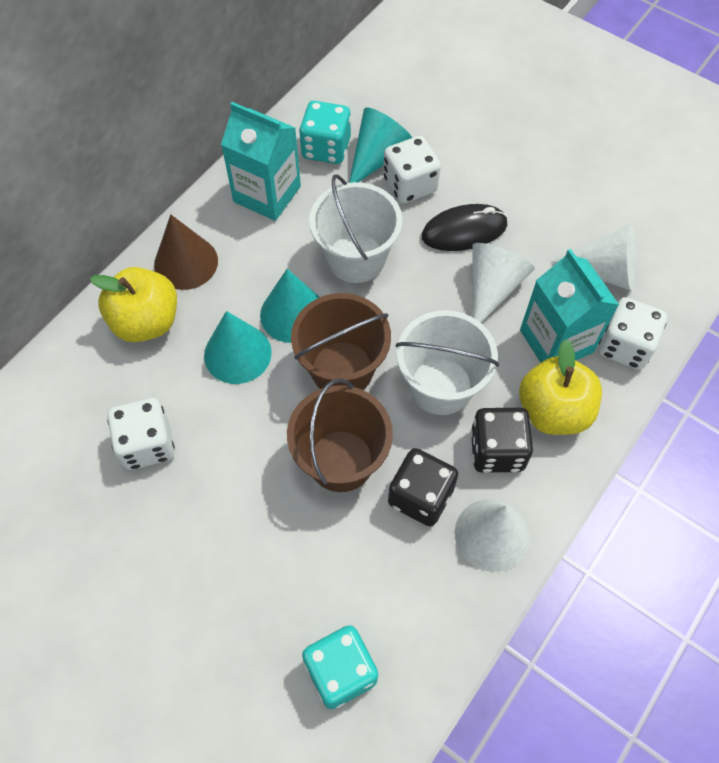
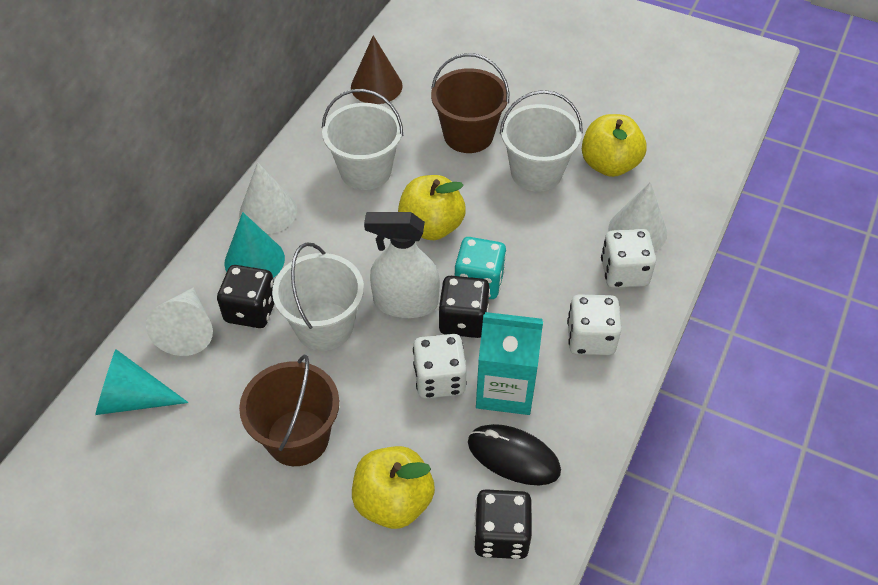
black dice: [388,448,458,526] [471,408,533,473] = 2 -> [217,265,274,328] [438,276,490,338] [474,489,532,559] = 3
turquoise carton: [221,102,301,221] [520,249,619,362] = 2 -> [476,312,543,415] = 1
turquoise cone: [204,311,272,384] [260,269,320,343] [349,108,412,183] = 3 -> [95,349,188,415] [224,212,285,278] = 2
turquoise dice: [299,101,351,164] [302,625,378,709] = 2 -> [455,237,507,299] = 1
white bucket: [309,174,403,283] [396,310,499,415] = 2 -> [272,242,364,351] [322,89,403,190] [500,90,583,192] = 3
white spray bottle: none = 0 -> [364,212,440,318] = 1
yellow apple: [90,267,177,342] [519,339,602,435] = 2 -> [352,446,435,529] [398,175,466,240] [582,114,647,177] = 3

